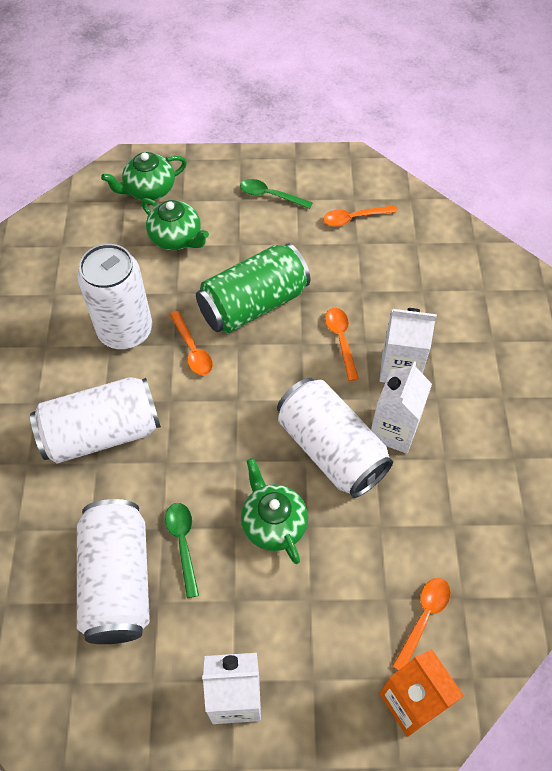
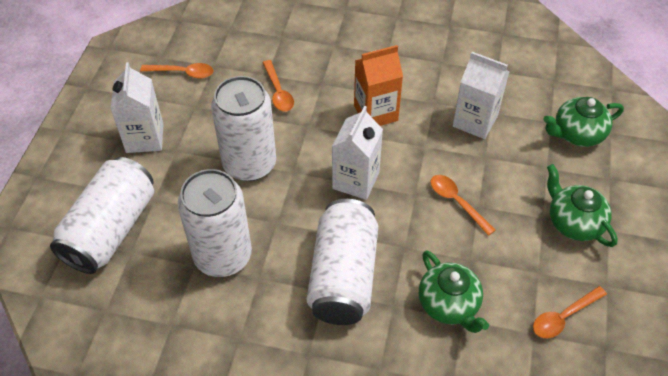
green can: [196,243,310,333] = 1 -> none = 0
green spoon: [165,503,199,598] [240,179,313,209] = 2 -> none = 0

